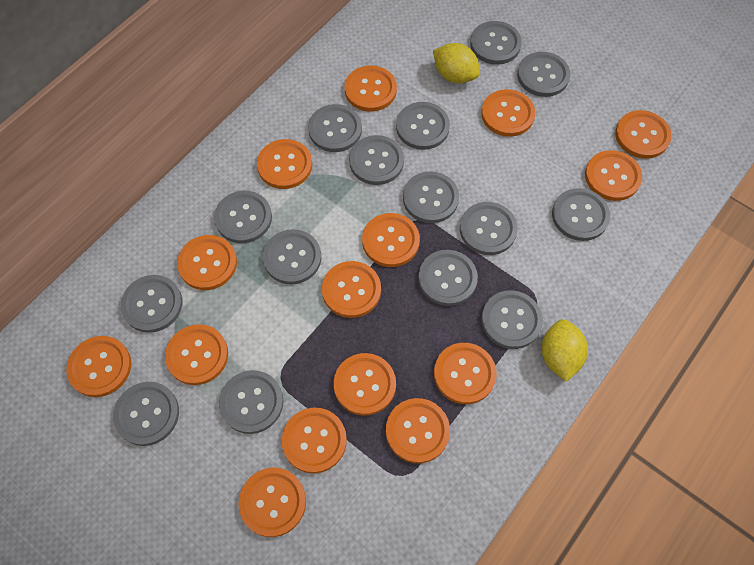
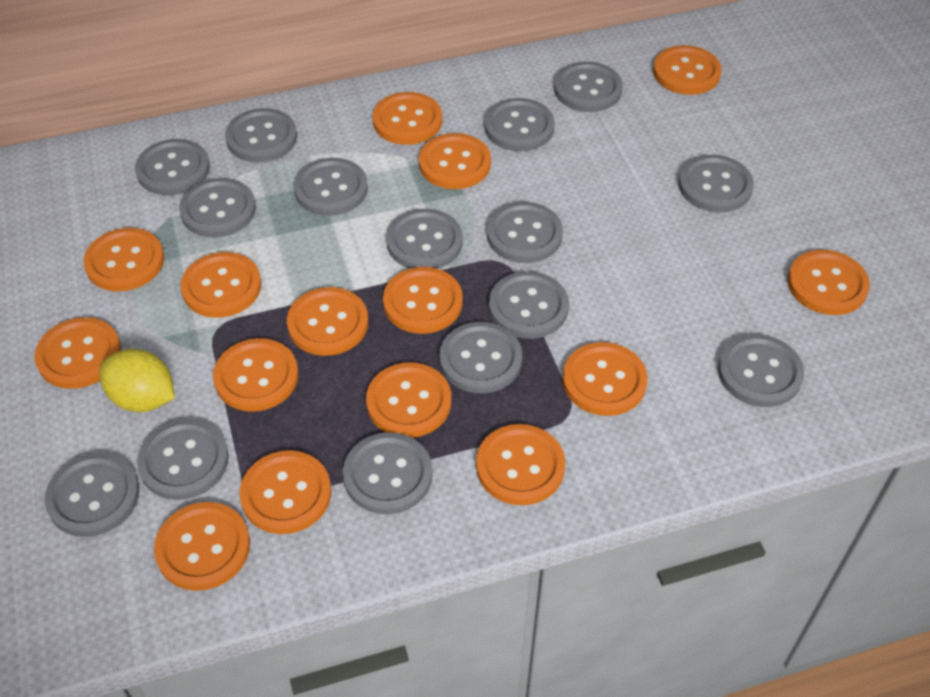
yellow lemon: [433,43,480,84] [541,319,588,382] = 2 -> [99,349,175,412] = 1

